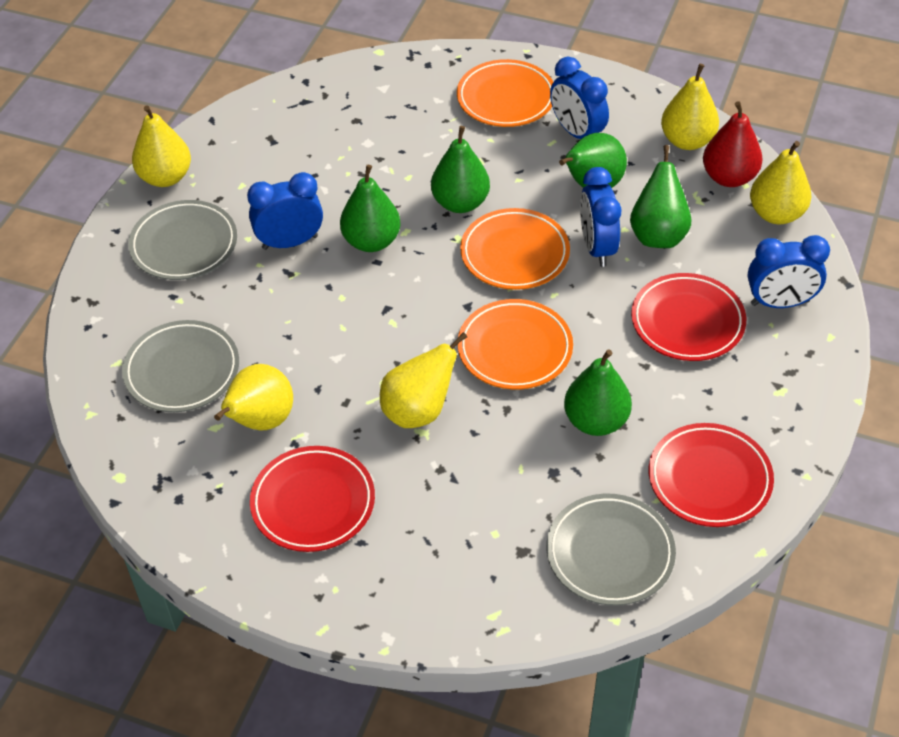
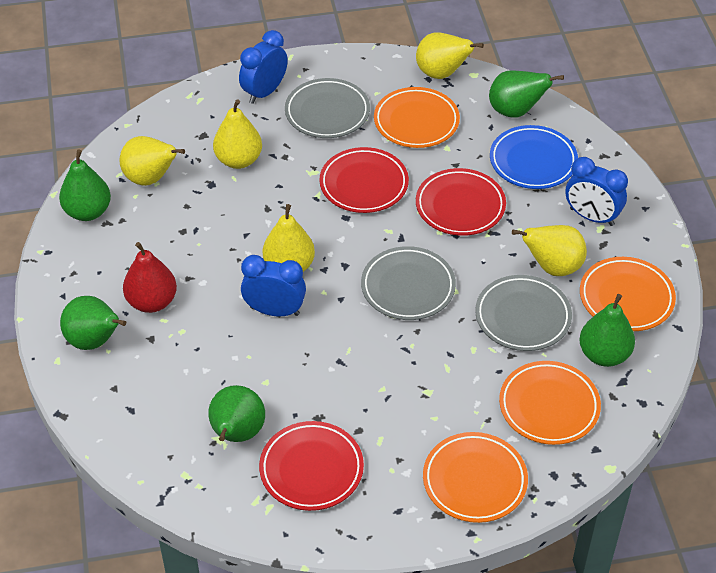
blue clock: [247,172,323,250] [550,57,609,139] [580,167,621,267] [747,235,830,308] = 4 -> [239,30,288,104] [241,255,306,316] [565,157,628,226] = 3
blue plate: none = 0 -> [490,125,578,189] = 1
orange plate: [457,59,553,127] [458,299,573,390] [460,208,570,290] = 3 -> [374,87,460,148] [423,432,528,523] [499,361,601,445] [580,257,676,331] = 4

